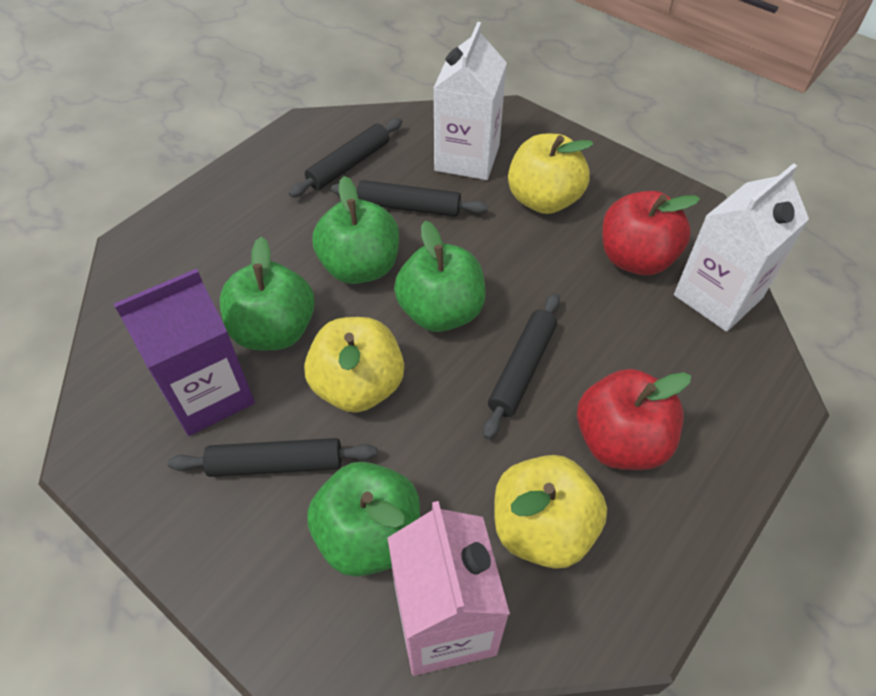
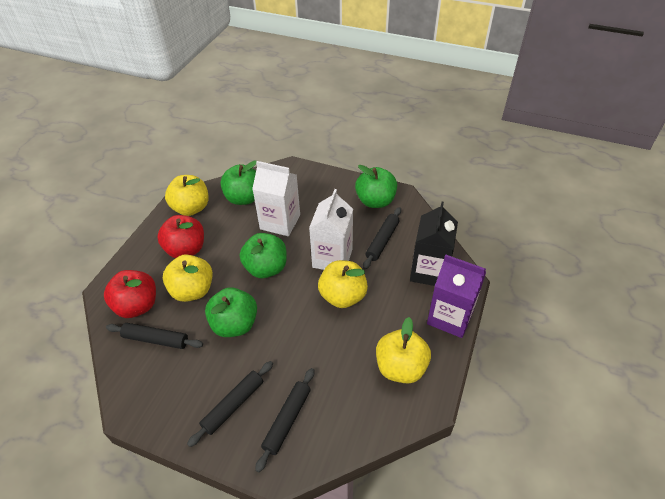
black carton: none = 0 -> [410,202,458,286] = 1
pink carton: [387,501,510,676] = 1 -> none = 0
yellow apple: [304,317,404,413] [494,455,607,569] [508,134,593,214] = 3 -> [163,254,213,302] [165,175,209,216] [318,260,368,308] [376,317,431,383] = 4

